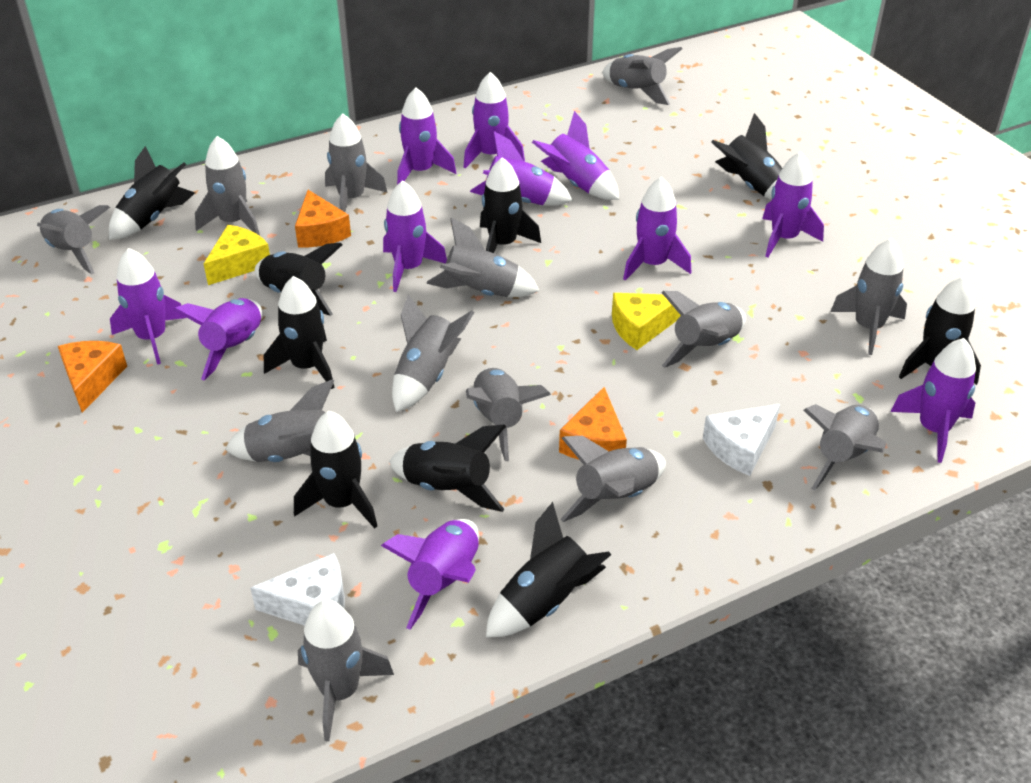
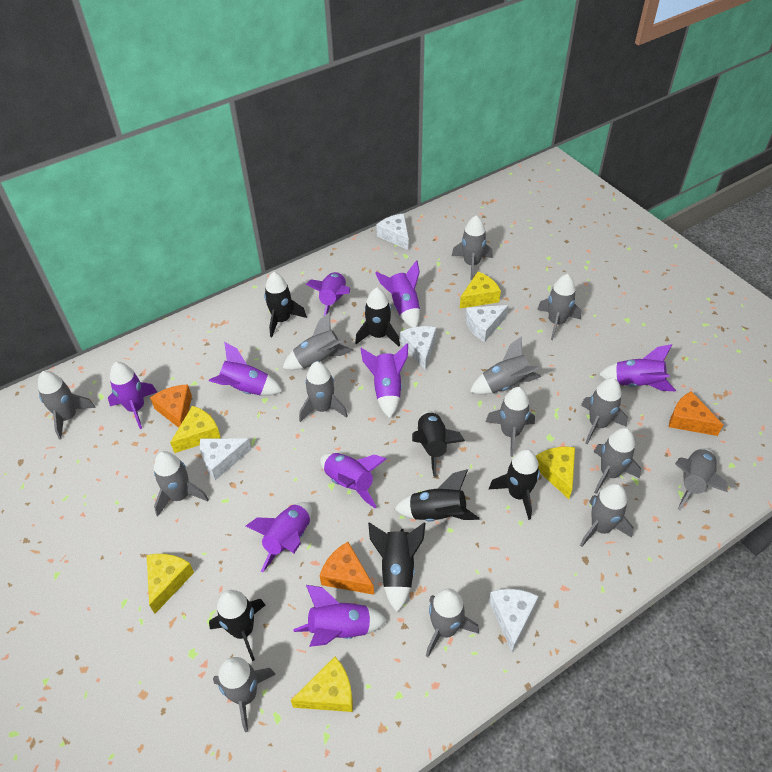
black rocket: [109,146,195,240] [255,243,343,316] [264,276,335,389] [294,411,377,529] [389,425,506,512] [480,157,541,253] [486,502,611,637] [711,113,782,200] [899,276,981,385] = 9 -> [209,590,265,661] [264,272,307,337] [355,288,400,347] [368,522,426,612] [394,469,479,521] [412,411,465,477] [489,449,540,520] = 7
grey rocket: [37,205,110,274] [195,136,260,236] [225,379,334,462] [298,600,394,741] [325,113,388,212] [392,295,475,412] [427,218,540,297] [466,368,551,461] [560,436,666,522] [602,47,682,105] [661,291,746,368] [803,404,886,491] [830,238,907,355] = 13 -> [38,371,96,440] [154,451,209,516] [213,657,276,732] [283,312,353,370] [299,362,348,422] [426,588,479,657] [452,215,493,280] [470,336,541,394] [486,387,535,457] [537,274,581,340] [580,483,634,547] [581,378,628,444] [594,428,641,494] [675,448,728,510] = 14
purple rocket: [110,248,186,365] [173,298,262,380] [381,519,479,630] [383,180,447,292] [397,87,456,185] [464,72,525,168] [470,131,573,205] [532,111,619,200] [623,177,691,281] [762,151,824,257] [890,338,976,463] = 11 -> [108,362,157,429] [209,342,283,396] [246,502,312,572] [294,585,387,647] [305,272,350,317] [320,453,386,508] [360,343,408,418] [375,260,420,328] [599,344,676,391] = 9
white cheese: [250,553,345,626] [703,404,780,476] = 2 -> [200,438,252,481] [376,213,409,250] [400,326,436,370] [465,305,508,342] [489,589,539,652] = 5
yellow cheese: [204,225,270,285] [612,293,681,350] = 2 -> [147,554,194,614] [170,406,221,453] [291,657,353,712] [460,272,501,309] [536,447,575,499] = 5

